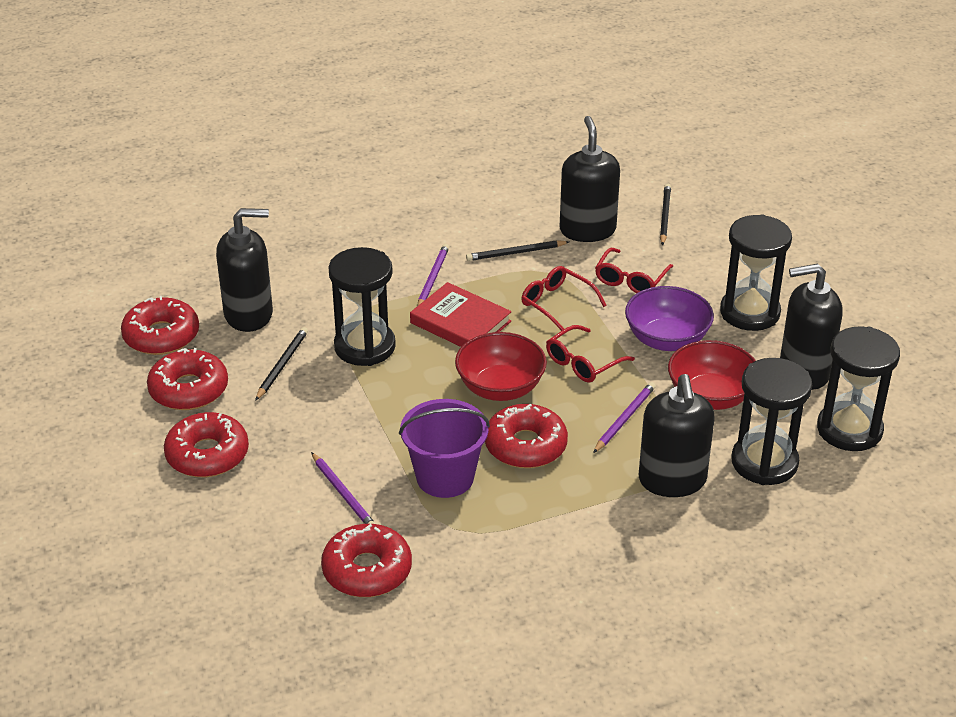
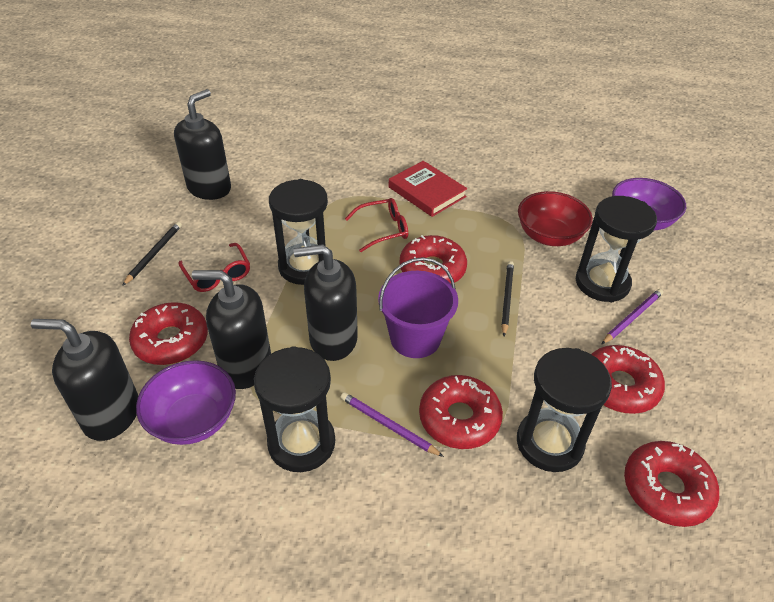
black pencil: [255,327,308,401] [466,240,569,261] [660,184,671,246] = 3 -> [122,222,182,286] [501,261,514,336] = 2
purple bowl: [625,286,714,351] = 1 -> [136,360,236,445] [612,178,686,230] = 2
purple pencil: [311,452,376,524] [417,244,449,306] [593,382,656,453] = 3 -> [340,392,444,457] [602,289,663,344] = 2
red bowl: [455,332,547,401] [668,340,756,410] = 2 -> [518,191,593,246] = 1
red glasses: [521,266,606,331] [546,325,635,383] [595,248,673,293] = 3 -> [178,243,250,292] [345,198,408,252] = 2

